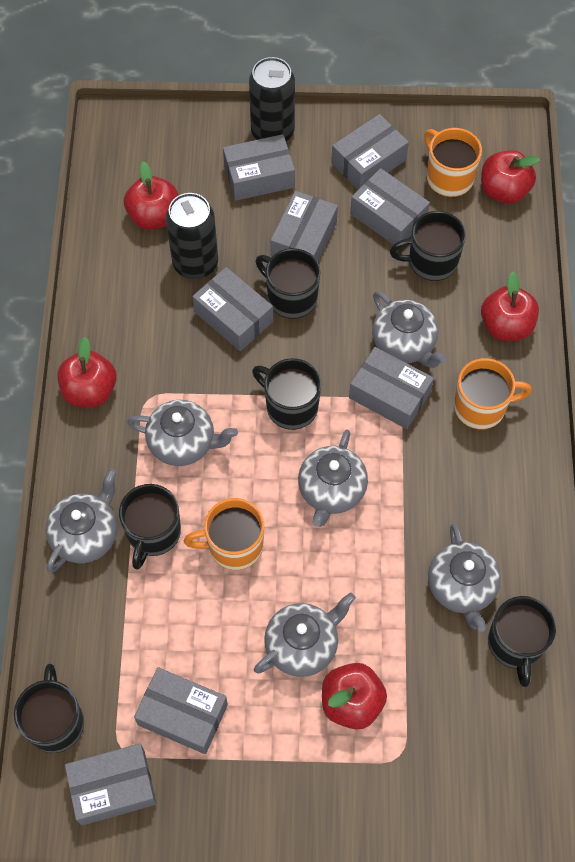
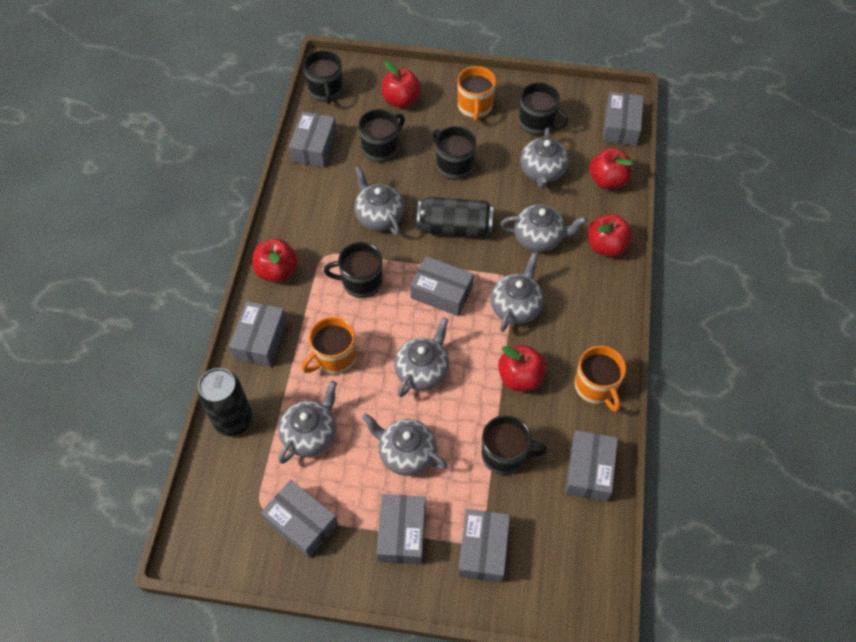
grey teapot: [46,468,117,573] [127,400,238,466] [254,593,356,677] [298,430,368,527] [372,291,446,368] [428,523,501,632] = 6 -> [278,381,337,464] [354,166,404,235] [362,413,447,476] [394,317,449,397] [490,253,543,332] [501,205,587,252] [520,128,569,189] = 7

